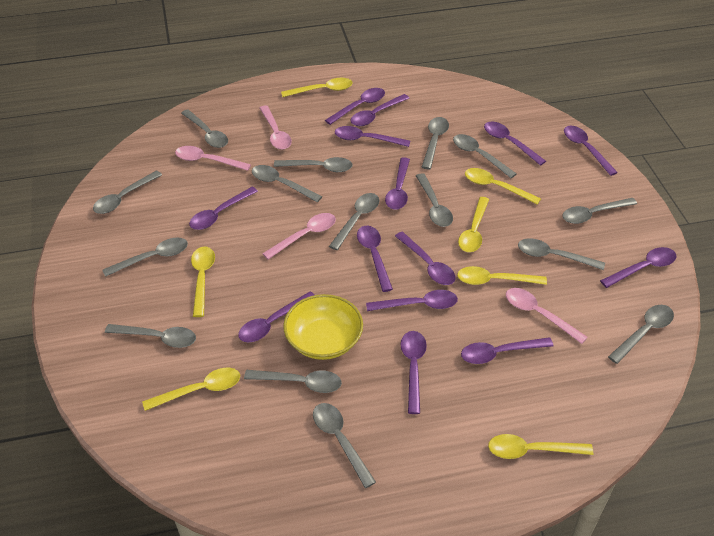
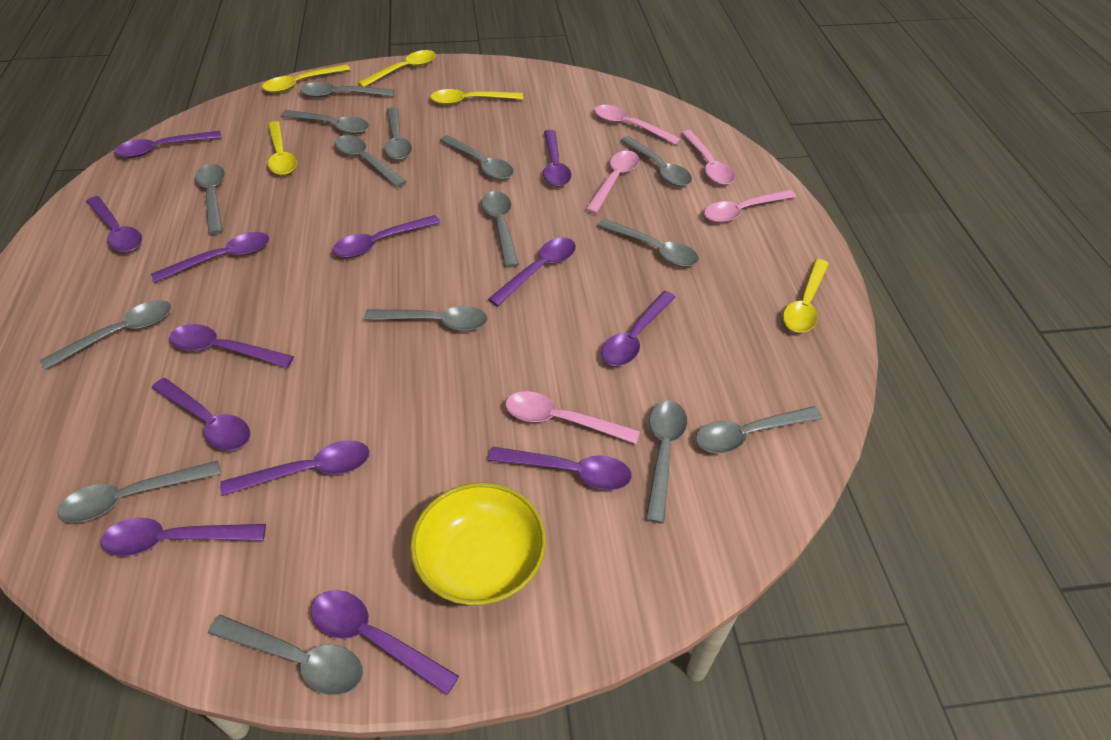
pink spoon: [175,146,251,171] [260,105,292,150] [262,213,336,260] [506,288,588,344] = 4 -> [505,391,640,444] [585,151,639,214] [594,105,681,145] [681,130,735,185] [704,189,796,223] = 5
purple spoon: [189,187,258,230] [238,291,315,342] [325,88,385,125] [335,126,410,147] [351,94,409,126] [357,226,393,292] [366,290,458,311] [385,157,410,210] [395,232,456,285] [401,331,427,414] [461,337,554,364] [484,121,546,166] [564,125,618,176] [600,247,676,288] = 14 -> [86,196,142,252] [101,518,266,556] [114,131,222,158] [151,232,269,283] [152,378,250,451] [169,324,294,368] [220,440,370,496] [311,590,459,695] [333,215,441,258] [488,237,576,306] [488,447,632,490] [543,130,571,187] [601,291,676,366] = 13
yellow spoon: [142,368,240,411] [191,246,215,317] [281,78,353,97] [457,266,547,285] [458,197,489,252] [465,168,541,205] [488,434,593,459] = 7 -> [262,64,350,93] [268,121,297,175] [358,50,436,87] [430,89,523,105] [783,259,829,333] = 5

